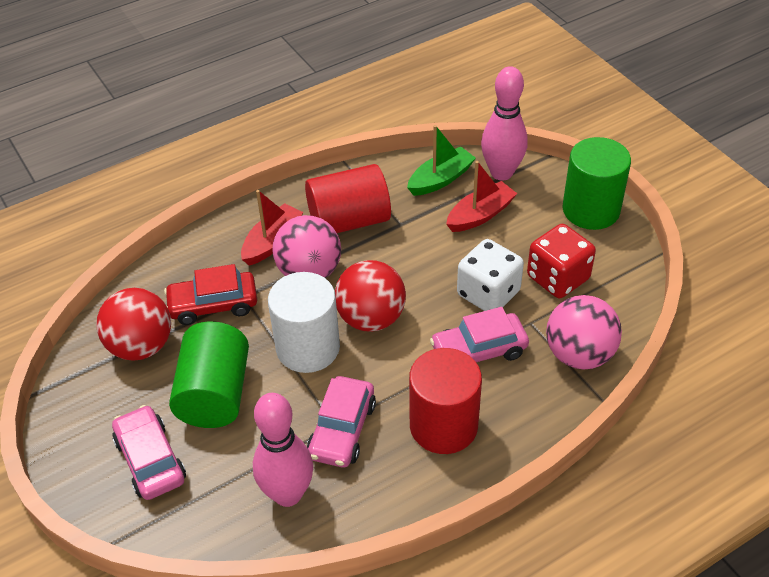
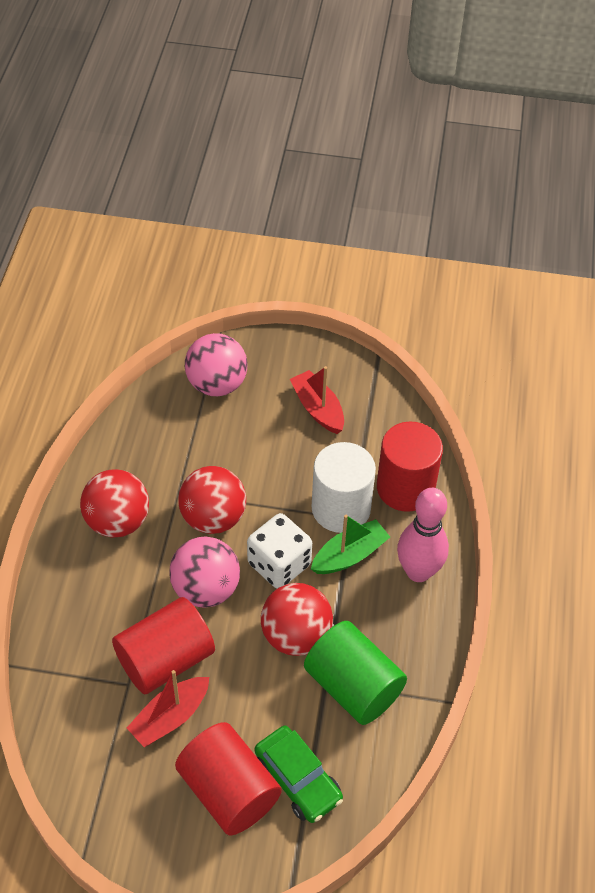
green car: none = 0 -> [255,726,343,823] = 1
green cylinder: [169,322,249,428] [562,137,631,230] = 2 -> [304,621,407,725] = 1
pink bowling pin: [253,393,313,507] [481,66,528,181] = 2 -> [397,488,449,582] = 1
pink car: [112,405,186,500] [307,376,376,467] [430,307,529,362] = 3 -> none = 0
red ball: [96,288,171,361] [335,260,406,332] = 2 -> [80,469,149,538] [178,466,246,534] [261,583,333,656] = 3
red car: [164,264,257,325] = 1 -> none = 0
red cylinder: [305,164,391,233] [409,348,482,454] = 2 -> [112,597,215,694] [175,722,282,836] [377,422,443,512] = 3
red dice: [527,224,596,298] = 1 -> none = 0

